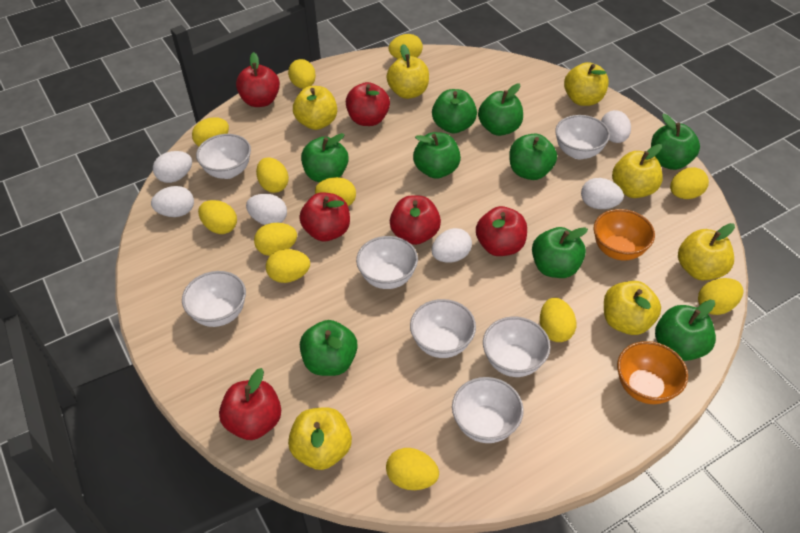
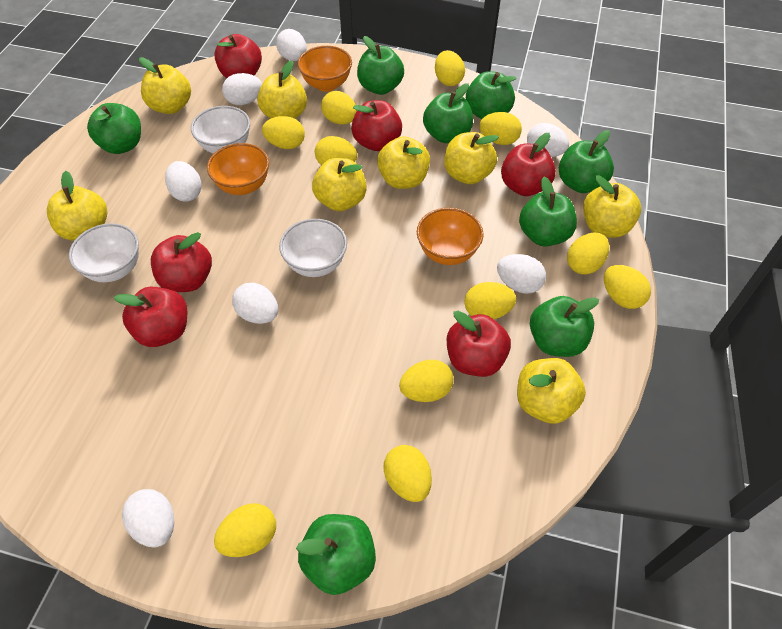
green apple: [300,320,358,376] [301,133,349,182] [413,132,461,179] [432,89,477,134] [478,84,523,136] [509,133,557,180] [532,227,588,278] [651,114,700,170] [655,300,716,361] = 9 -> [87,103,141,154] [296,514,376,595] [357,36,404,95] [423,83,473,143] [466,71,516,119] [519,177,577,246] [530,296,599,357] [559,130,614,193] = 8
orange bowl: [594,209,655,260] [617,341,688,404] = 2 -> [207,143,269,195] [298,46,352,92] [417,208,484,265] = 3
white bowl: [182,271,246,327] [196,134,251,179] [356,236,418,289] [410,299,476,358] [452,377,524,443] [483,317,551,377] [555,115,610,159] = 7 -> [69,223,139,282] [191,106,250,154] [279,219,347,277] = 3
white egg: [151,186,194,217] [153,151,192,183] [246,194,287,225] [431,228,472,262] [581,178,624,209] [601,110,631,143] = 6 -> [122,489,174,547] [165,161,202,201] [222,73,262,105] [232,283,278,324] [276,29,307,61] [497,254,546,294] [527,123,569,157] = 7
yellow apple: [288,407,352,470] [293,86,337,130] [386,44,429,99] [564,62,609,106] [604,281,661,335] [612,144,663,198] [678,223,735,280] = 7 -> [47,171,107,241] [139,57,191,114] [257,60,307,119] [312,158,367,211] [377,136,430,189] [444,132,499,184] [517,358,586,424] [583,175,641,238] = 8
yellow egg: [192,117,229,146] [198,200,237,234] [254,223,297,256] [256,158,289,193] [266,249,310,283] [288,59,316,89] [315,177,356,206] [386,448,439,490] [389,34,423,59] [540,298,576,342] [670,167,709,199] [698,278,743,315] = 12 -> [214,503,276,557] [262,116,305,149] [315,136,357,165] [321,91,357,124] [383,445,432,502] [399,360,453,402] [435,50,465,86] [465,282,516,319] [479,112,522,145] [567,233,609,275] [604,265,651,309] = 11

